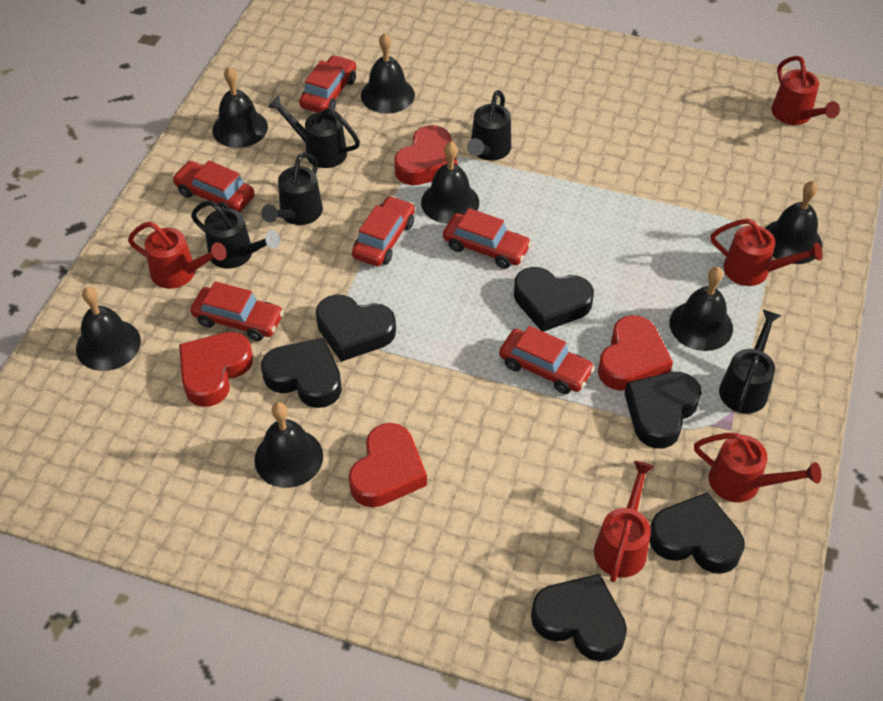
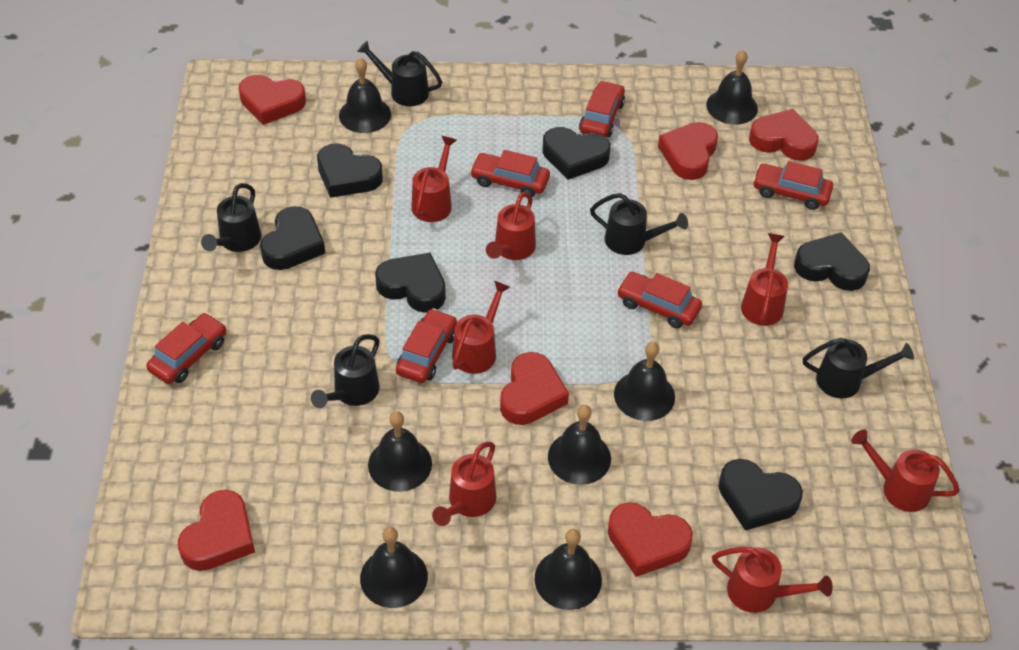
red heart: [179,332,253,407] [349,423,427,507] [394,125,458,185] [598,315,673,391] = 4 -> [178,490,255,571] [239,75,306,125] [500,352,569,425] [608,502,693,577] [658,122,718,180] [749,109,819,161] = 6
red watering can: [128,222,227,289] [594,461,655,582] [694,433,821,502] [711,219,823,286] [771,56,840,125] = 5 -> [411,136,457,222] [432,442,496,526] [452,281,510,374] [486,192,536,260] [712,547,833,613] [741,233,788,326] [851,429,960,512] = 7

